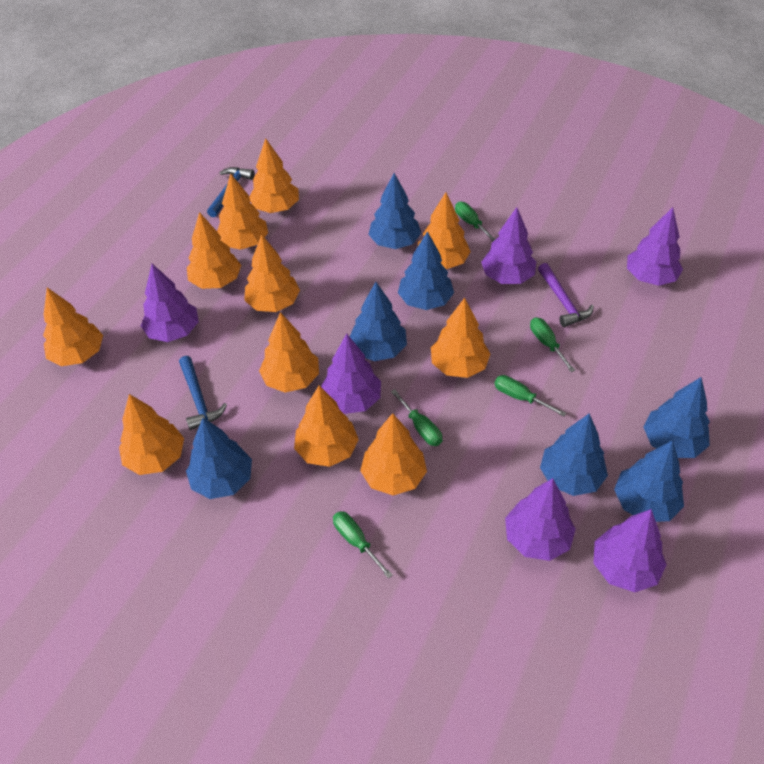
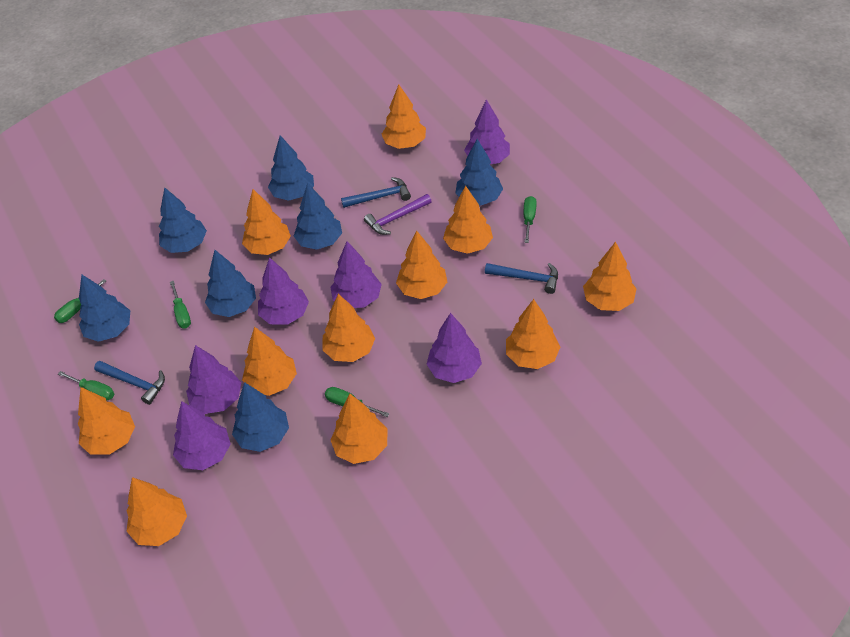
blue hammer: [179,356,227,430] [207,167,255,217] = 2 -> [94,361,165,405] [341,177,411,208] [485,263,558,294] = 3

